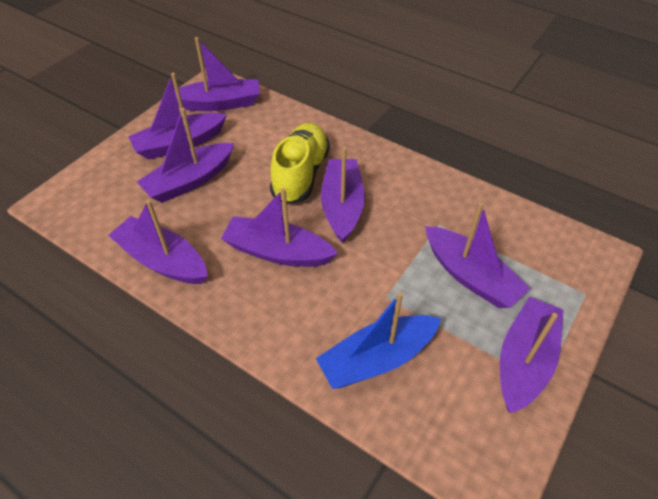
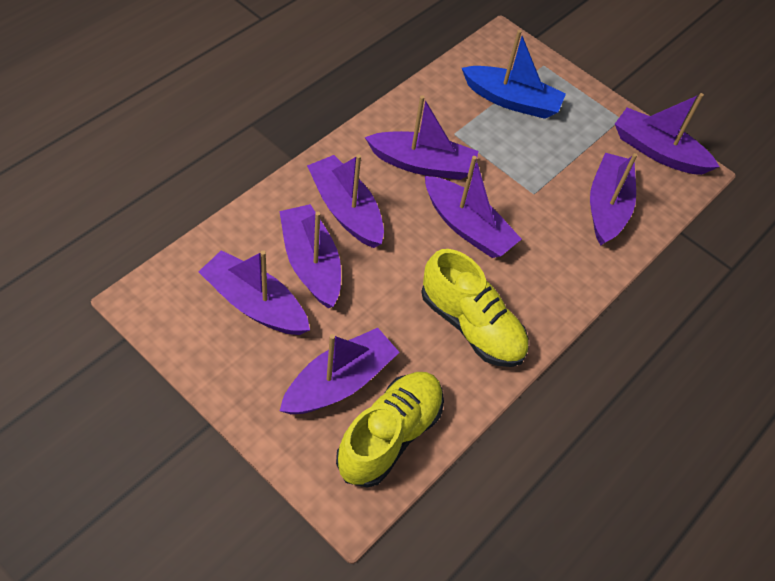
yellow shoe: [270,123,330,204] = 1 -> [336,372,444,488] [421,249,529,367] = 2

